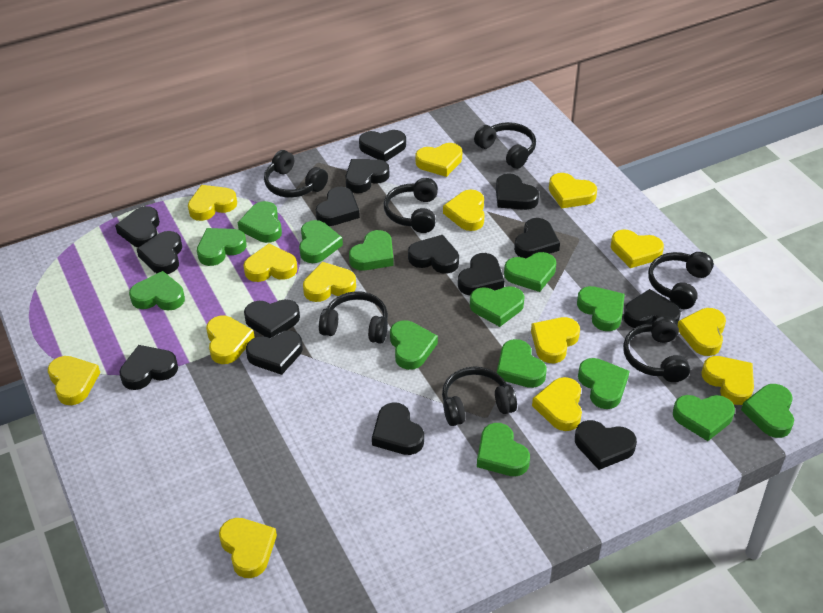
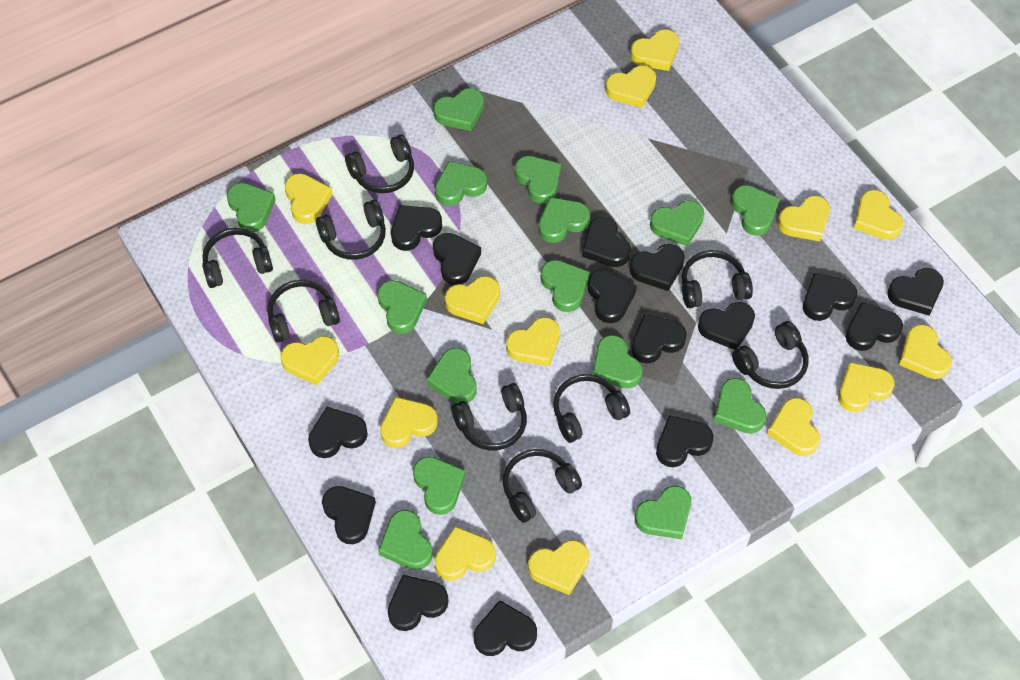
black headphones: [264,150,328,198] [319,291,388,344] [384,178,438,233] [442,366,517,426] [474,122,536,169] [623,316,690,382] [648,252,714,309] = 7 -> [202,228,273,288] [268,280,340,343] [316,200,386,260] [345,135,414,193] [451,383,527,450] [503,449,582,523] [553,374,630,443] [682,250,753,308] [732,321,808,389] = 9
green heart: [129,271,185,310] [197,228,247,266] [238,201,282,243] [299,220,343,263] [349,230,394,271] [390,320,438,370] [470,286,525,327] [477,423,530,476] [497,339,547,388] [504,252,556,292] [577,286,625,331] [578,358,630,409] [673,395,735,441] [741,384,794,438] = 14 -> [227,183,276,232] [377,280,427,334] [378,510,433,570] [413,456,466,515] [427,348,477,403] [433,88,484,131] [435,161,487,206] [515,156,561,204] [538,197,590,243] [541,260,590,312] [592,335,642,388] [635,486,692,539] [650,200,704,246] [714,378,766,434] [731,185,780,236] = 15

